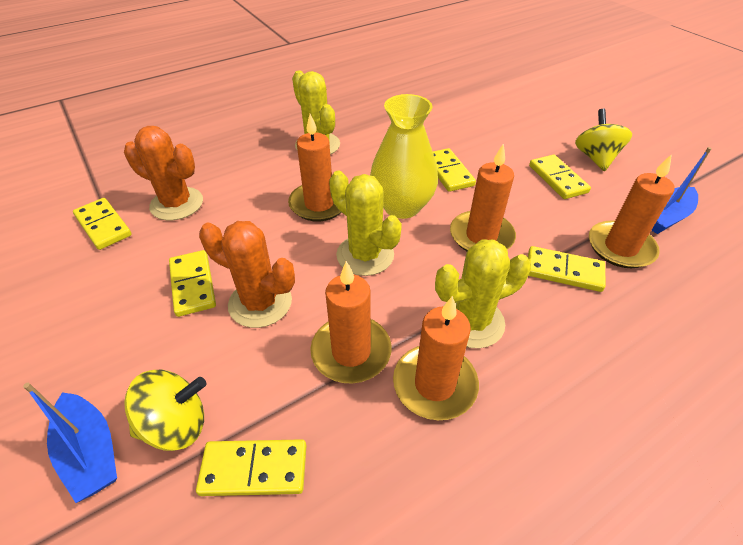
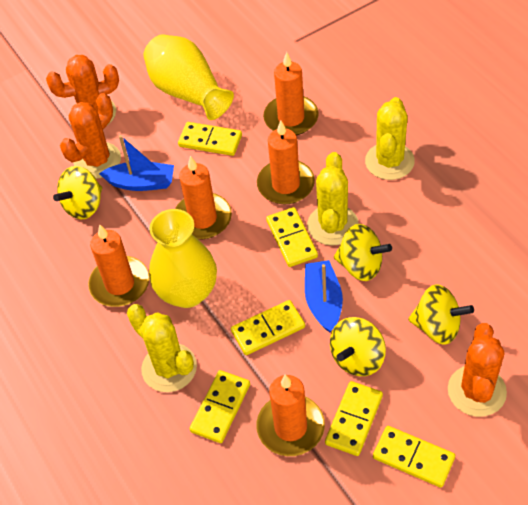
orange cactus: [124,126,203,220] [199,221,295,328] = 2 -> [46,55,119,124] [60,93,121,179] [448,323,507,417] = 3
yellow spinning top: [124,370,206,451] [575,109,632,171] = 2 -> [53,166,102,219] [330,317,386,376] [334,224,392,281] [408,284,474,345] = 4
yellow vase: [370,94,438,219] = 1 -> [143,34,234,120] [149,209,217,308] = 2

